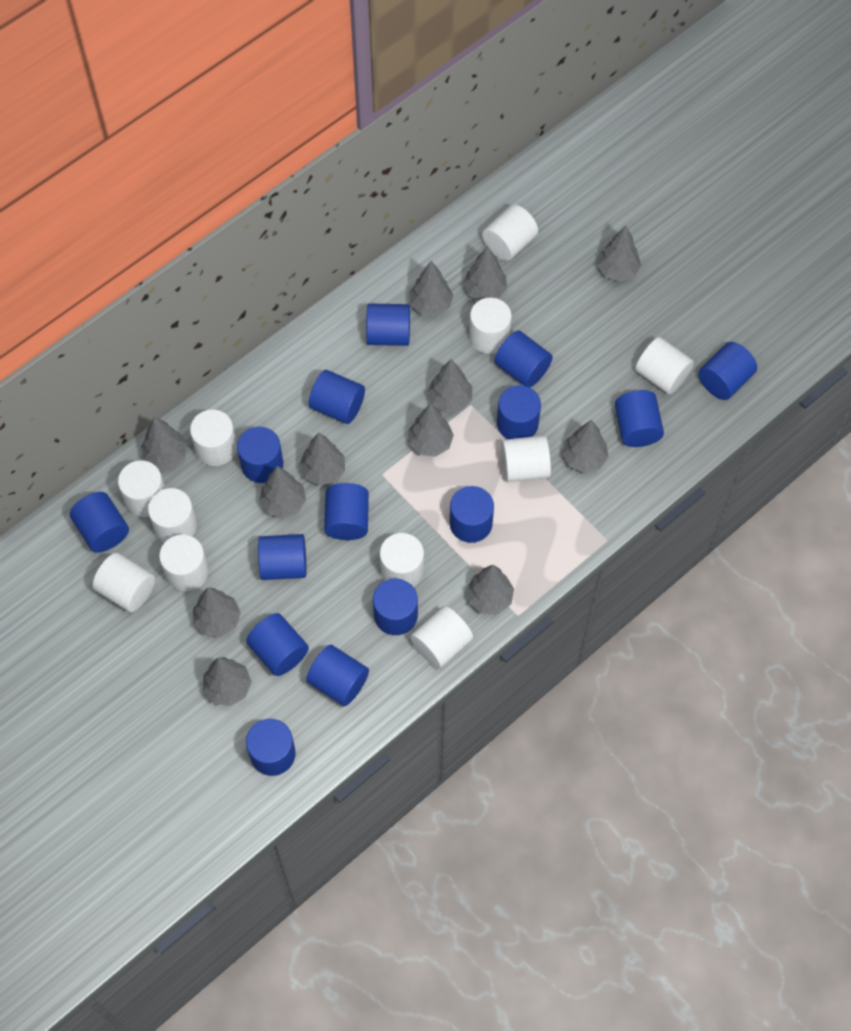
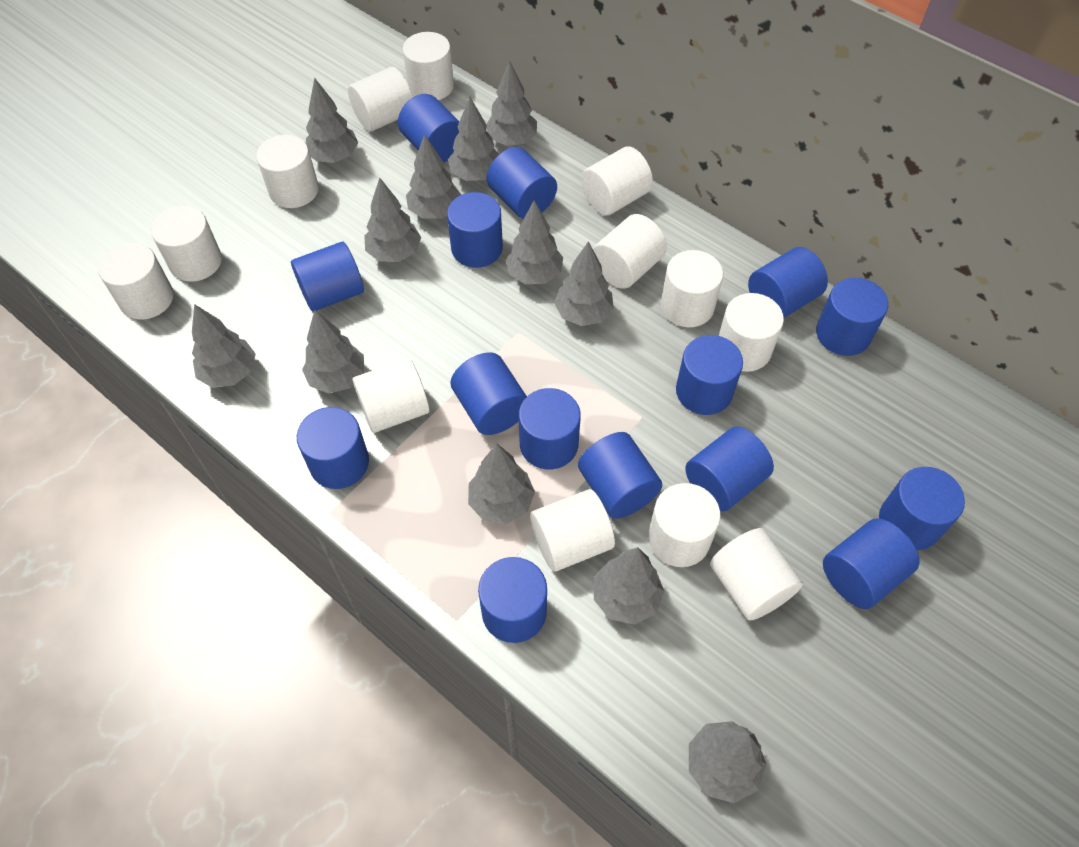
white cylinder: [93,553,155,612] [118,460,166,517] [148,488,197,542] [159,534,209,591] [190,410,237,466] [380,533,424,587] [410,606,473,669] [469,298,512,354] [482,205,538,261] [501,435,551,482] [635,337,694,395] = 11 -> [98,242,174,320] [151,206,222,282] [256,135,319,208] [348,67,413,132] [352,358,429,433] [403,32,454,100] [530,489,615,572] [581,146,653,216] [593,214,667,289] [648,483,720,567] [661,250,723,327] [710,528,803,621] [719,293,784,372] = 13

